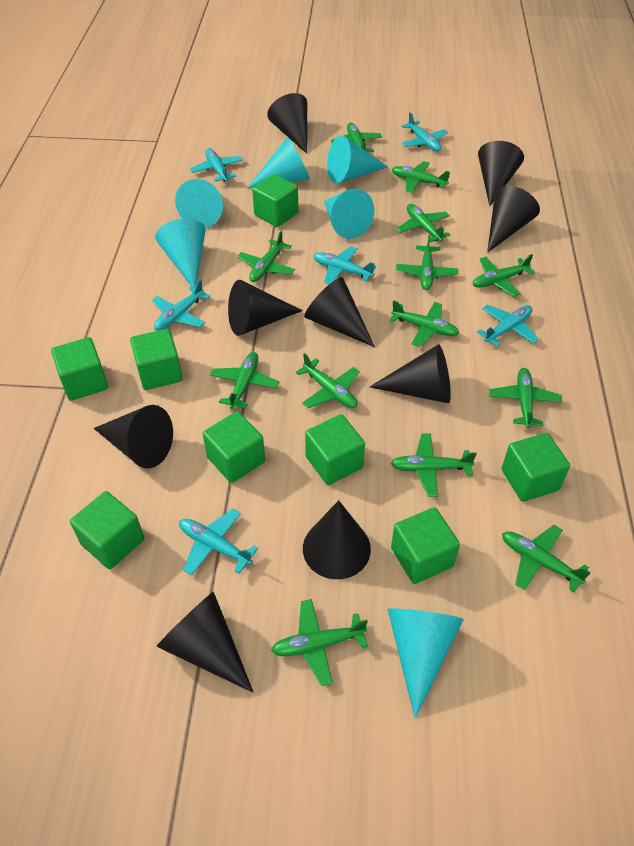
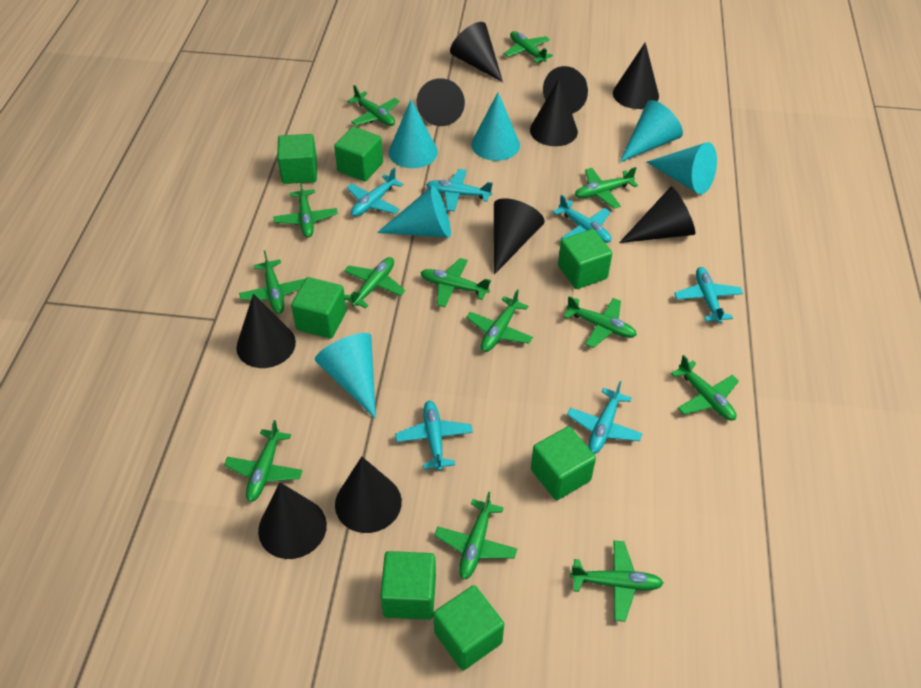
black cone: [93,405,173,469] [156,592,254,693] [228,280,303,336] [267,93,307,154] [303,500,371,579] [304,277,375,347] [370,344,451,403] [478,141,524,206] [487,185,540,253] = 9 -> [236,293,296,368] [258,482,327,559] [335,456,402,533] [417,78,465,126] [450,22,503,82] [494,198,545,275] [530,78,578,146] [543,66,588,114] [613,42,659,109] [619,187,695,243] = 10
green cube: [51,337,108,401] [70,491,144,569] [130,329,183,390] [203,411,265,483] [252,174,298,227] [305,414,365,485] [391,507,460,584] [501,433,570,502] = 8 -> [277,134,317,184] [291,277,347,339] [334,127,383,182] [380,551,436,620] [433,585,504,670] [531,426,596,500] [558,229,612,289] = 7

